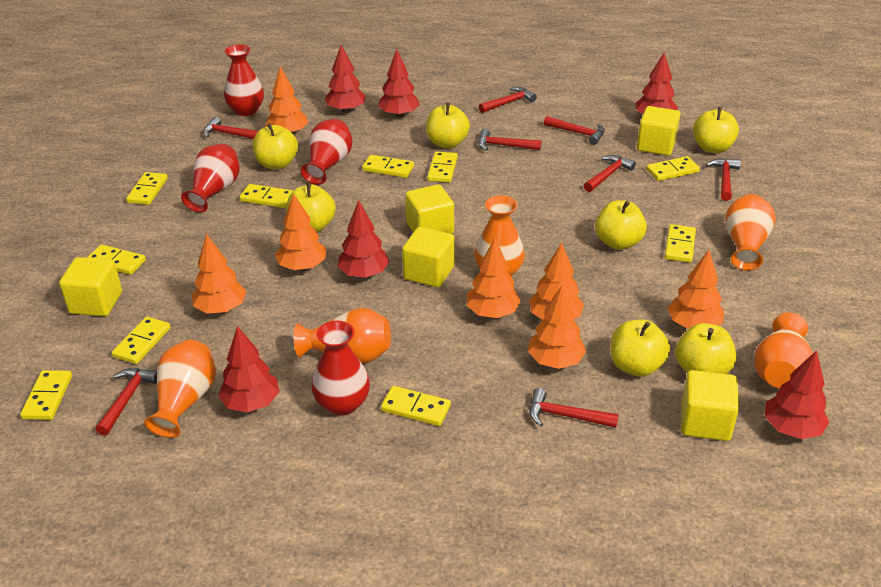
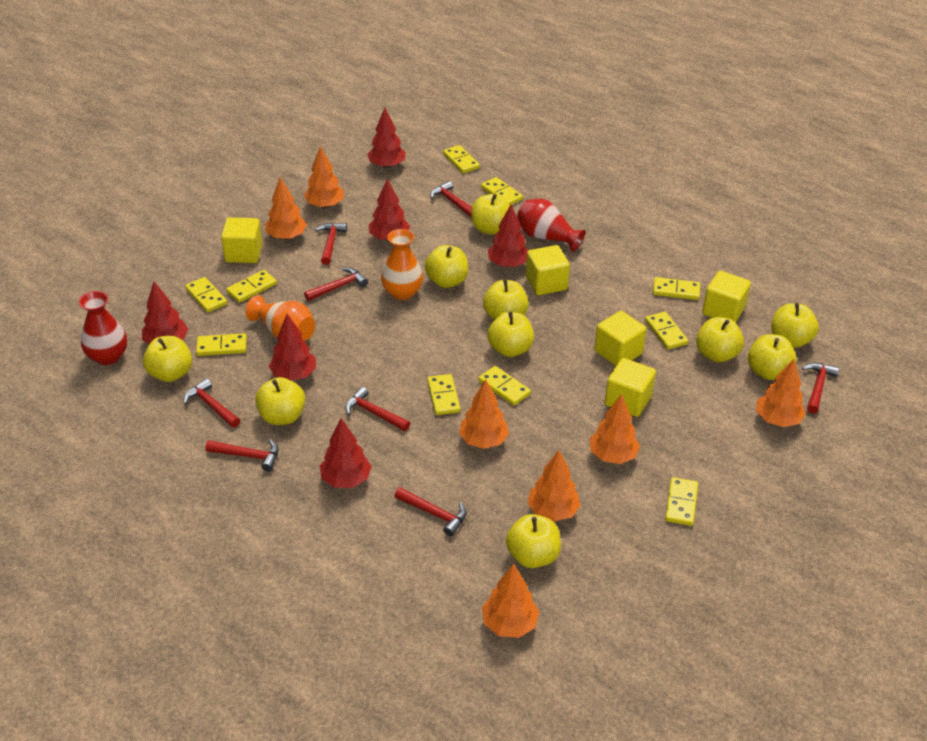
orange vase: [144,340,216,438] [294,308,391,363] [474,195,525,276] [725,194,776,271] [754,312,813,388] = 5 -> [245,295,315,341] [381,229,423,300] = 2
red vase: [181,144,240,213] [224,45,264,116] [301,119,353,185] [311,321,370,416] = 4 -> [79,291,127,365] [517,199,585,252] = 2
yellow apple: [253,123,298,169] [286,183,336,232] [426,102,470,148] [595,200,647,250] [610,319,670,377] [675,323,737,374] [693,107,739,153] = 7 -> [143,336,192,382] [255,377,305,425] [425,245,468,288] [471,194,510,235] [483,279,529,320] [487,311,534,357] [506,514,561,568] [696,317,744,362] [748,334,797,380] [771,303,819,348] = 10

